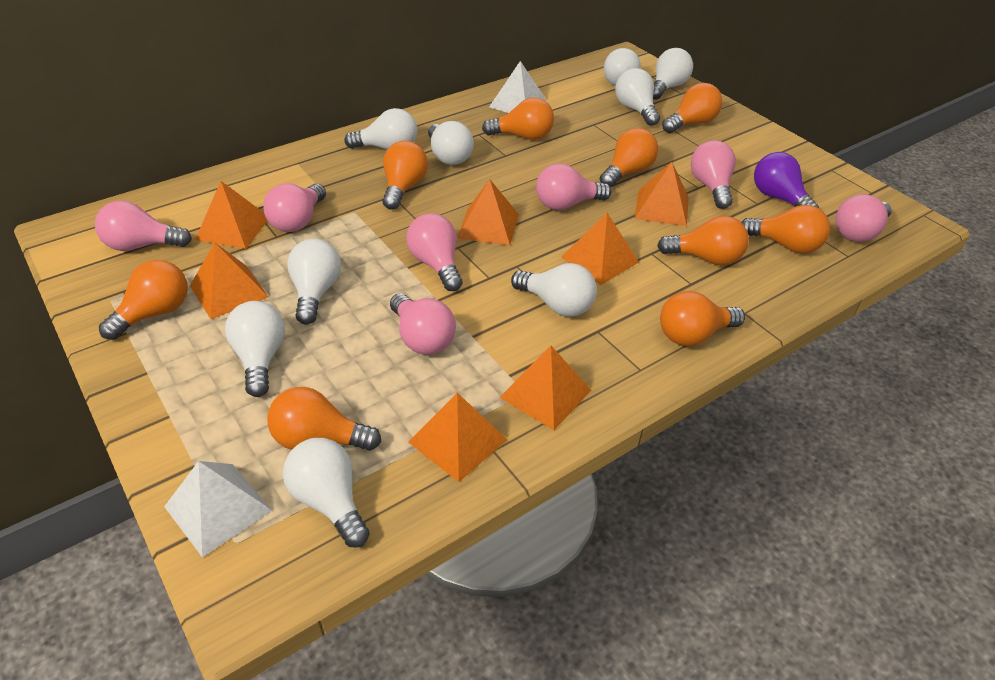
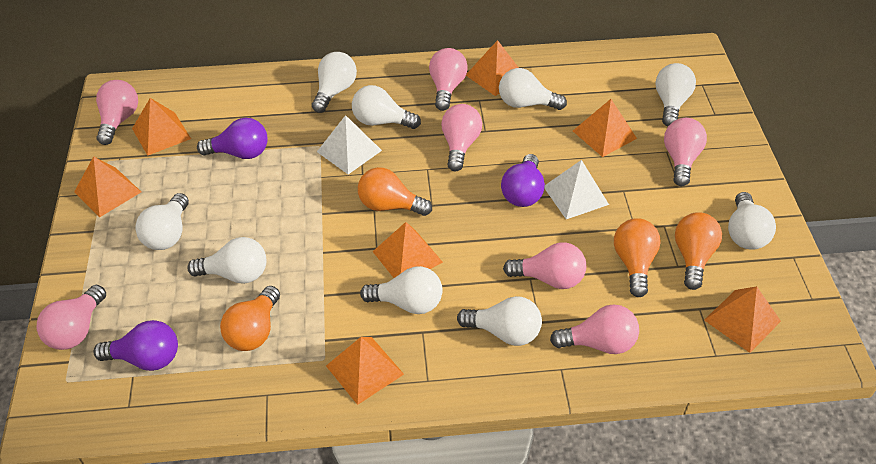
orange light bulb: [99,260,188,340] [267,387,381,451] [383,141,428,210] [482,97,554,140] [600,128,658,187] [657,216,749,266] [660,291,745,346] [662,83,723,133] [741,205,830,253] = 9 -> [220,286,280,351] [358,167,432,216] [614,218,661,297] [675,212,722,290] = 4
purple light bulb: [754,152,819,208] = 1 -> [93,320,178,371] [197,118,267,159] [501,154,545,207] = 3

